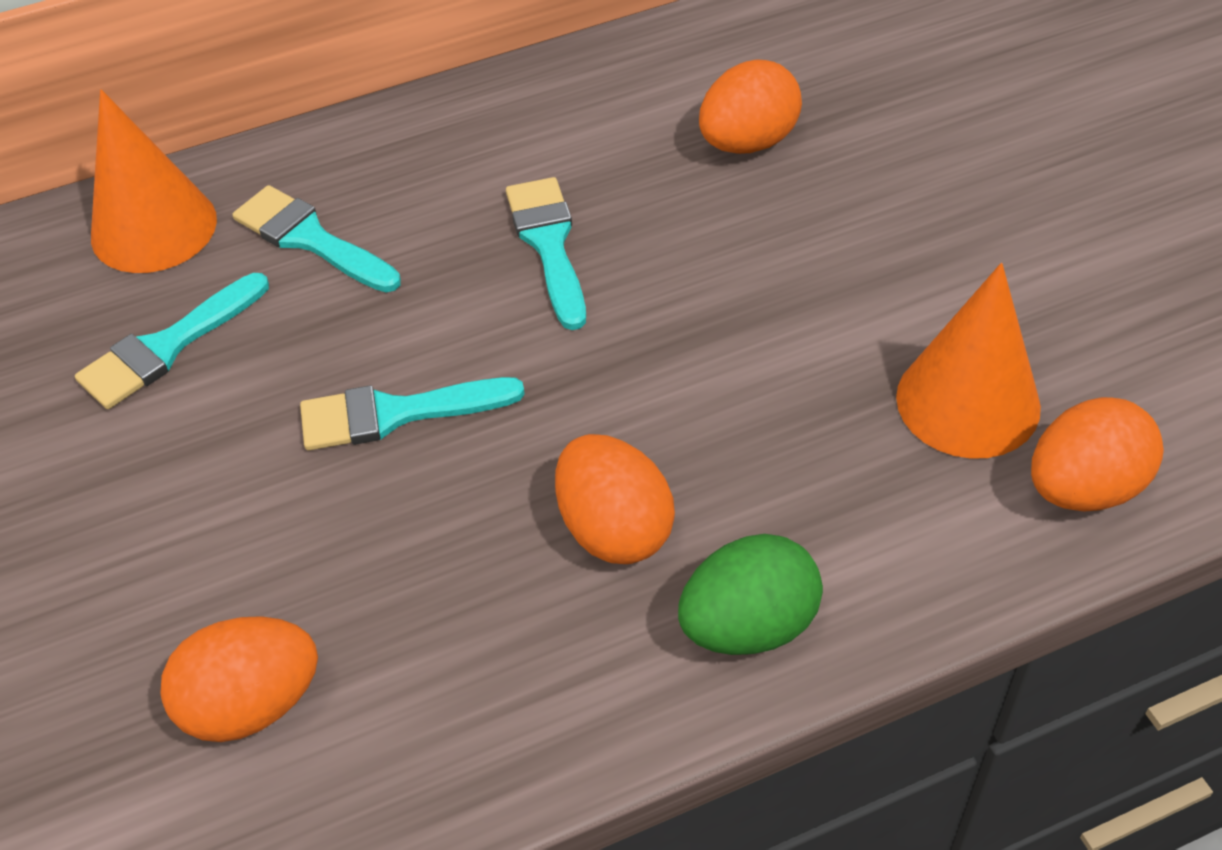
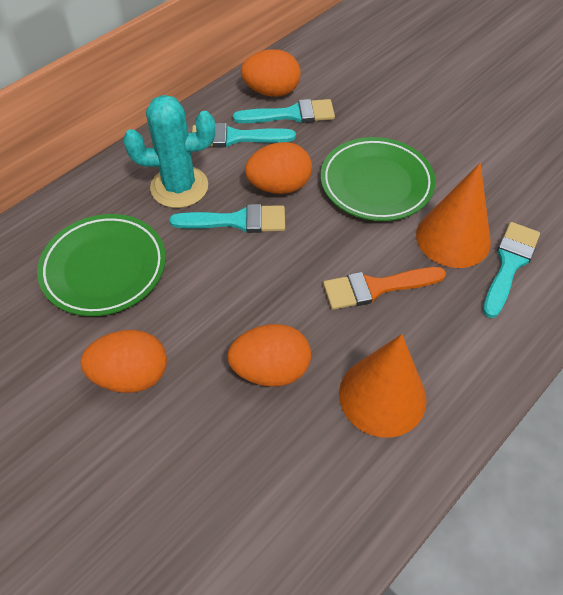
green egg: [678,534,823,655] = 1 -> none = 0
green plate: none = 0 -> [37,214,166,316] [321,137,435,221] = 2
orange brush: none = 0 -> [323,267,446,310] = 1
turquoise cactus: none = 0 -> [123,95,215,208] = 1

